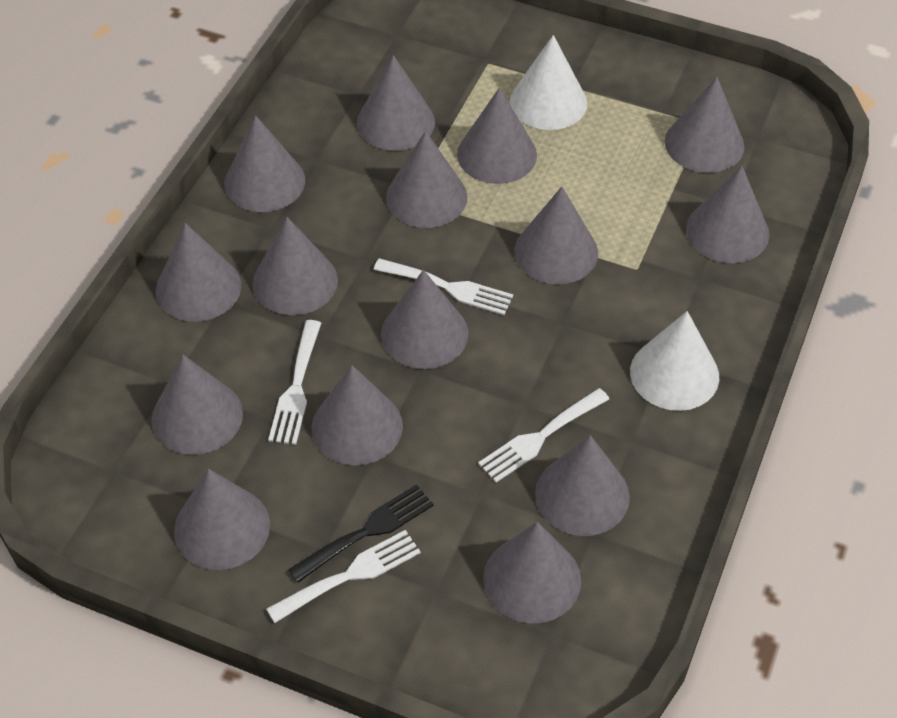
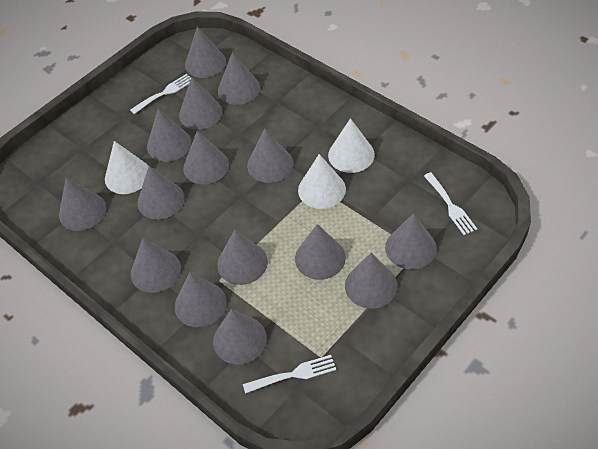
black fork: [288,484,434,583] = 1 -> none = 0
white cone: [510,35,587,130] [630,311,719,411] = 2 -> [105,141,149,194] [298,154,346,209] [328,118,375,173] = 3
white fork: [266,530,421,623] [268,320,321,445] [374,258,513,315] [478,388,609,483] = 4 -> [130,74,191,114] [243,355,336,394] [424,172,477,235] = 3

